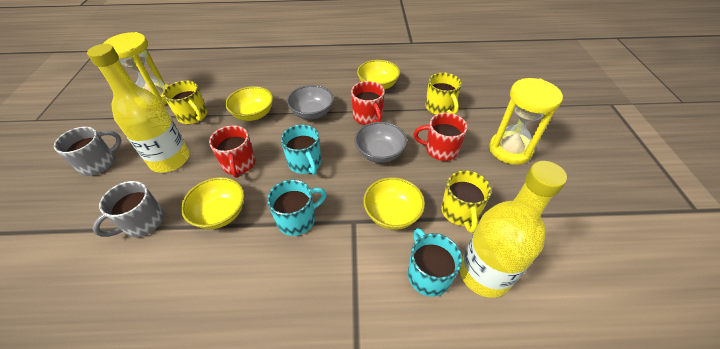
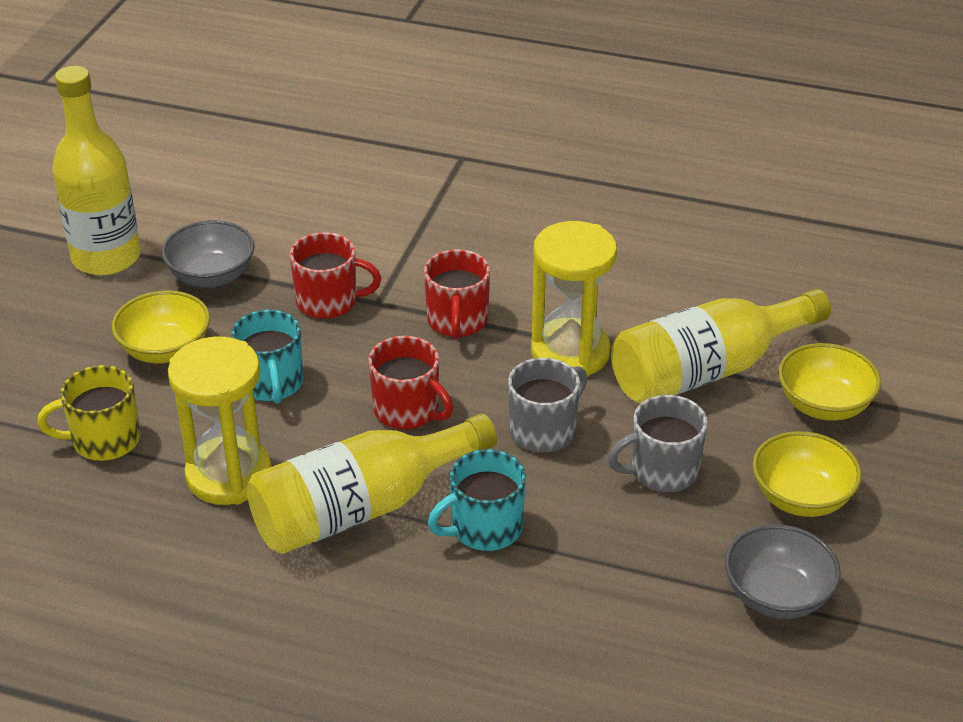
turquoise mug: [267,180,327,236] [281,124,321,175] [408,228,462,297] = 3 -> [231,309,303,404] [428,449,526,551] = 2
yellow bottle: [87,44,190,173] [460,161,567,298] = 2 -> [52,66,141,276] [247,413,497,554] [611,289,831,404] = 3
yellow bowl: [181,177,244,229] [225,86,273,121] [357,60,400,89] [363,177,425,230] = 4 -> [112,291,210,363] [752,431,862,517] [778,343,881,421] = 3
yellow mug: [163,81,207,124] [425,72,462,115] [441,170,491,233] = 3 -> [37,365,141,461] = 1

